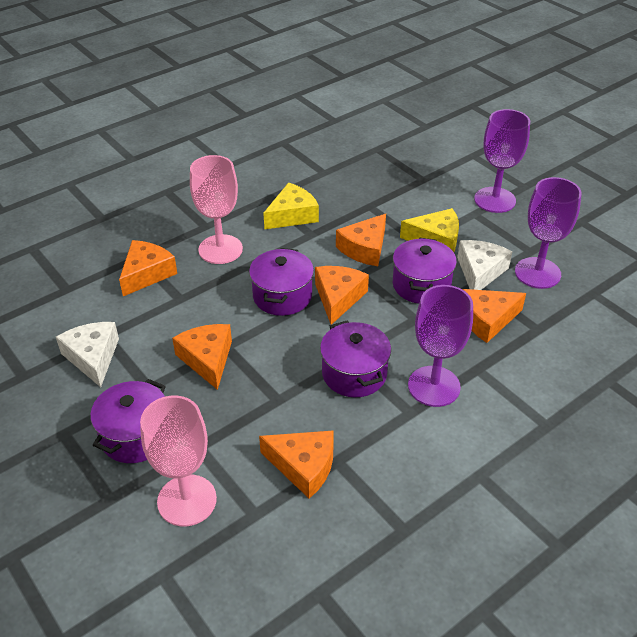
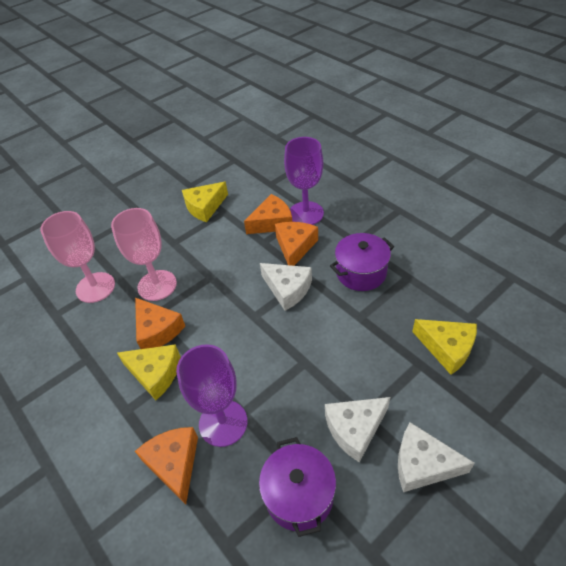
orange cheese: [119,240,177,296] [172,324,232,390] [259,431,334,499] [315,266,369,325] [336,214,386,266] [463,289,526,343] = 6 -> [135,298,185,349] [135,427,198,504] [244,194,292,234] [275,222,318,266] = 4
purple goblet: [408,285,473,407] [474,109,530,213] [515,177,582,289] = 3 -> [176,344,247,447] [284,137,324,225] = 2
purple pot: [90,379,166,463] [249,248,314,316] [320,320,391,397] [393,238,457,304] = 4 -> [259,437,336,537] [330,233,394,291] = 2
white cheese: [56,322,119,387] [457,240,513,290] = 2 -> [260,263,312,311] [325,397,390,462] [398,422,475,492] = 3
yellow cheese: [263,183,319,230] [400,208,459,252] = 2 -> [117,344,180,400] [182,182,228,222] [412,319,477,375] = 3

